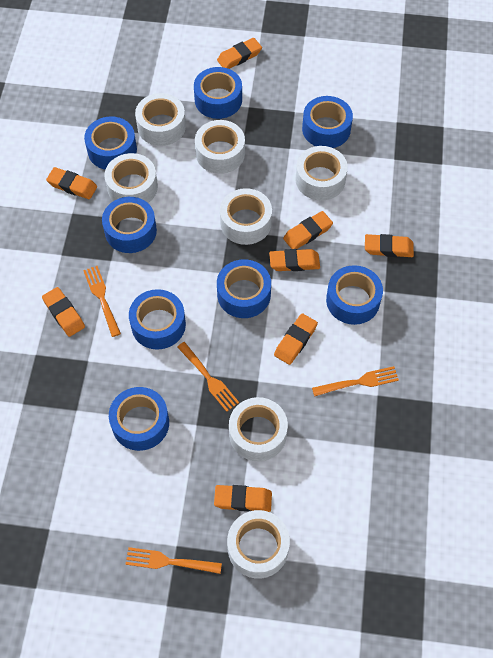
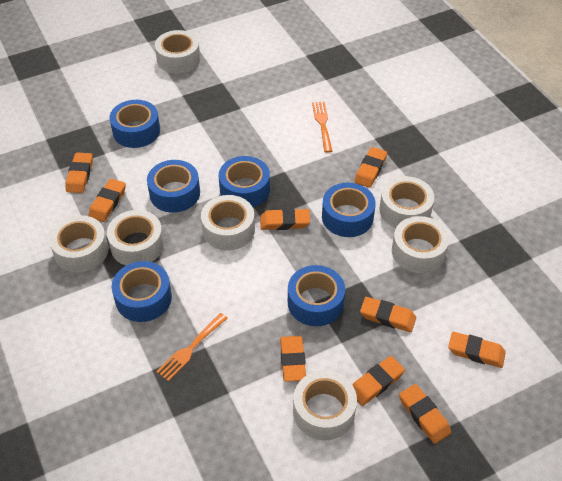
blue tape: [84,117,137,170] [102,197,157,253] [109,387,169,451] [129,289,186,350] [194,67,242,119] [217,259,271,318] [302,96,353,148] [326,265,383,325] = 8 -> [110,100,160,148] [112,261,172,322] [147,160,200,213] [219,156,270,207] [288,265,345,326] [322,183,376,237] = 6
orange eraser: [42,287,85,337] [46,167,97,199] [214,485,272,512] [217,38,262,69] [269,249,320,271] [274,313,318,365] [283,211,333,249] [365,234,414,257] = 8 -> [66,153,93,193] [88,179,126,222] [260,208,310,230] [280,336,306,382] [352,356,405,406] [354,147,387,188] [360,297,416,332] [399,384,451,444] [448,331,506,368] = 9
orange fork: [83,266,121,337] [125,547,222,574] [177,342,239,412] [312,366,399,396] = 4 -> [156,313,227,382] [312,102,332,153] = 2

